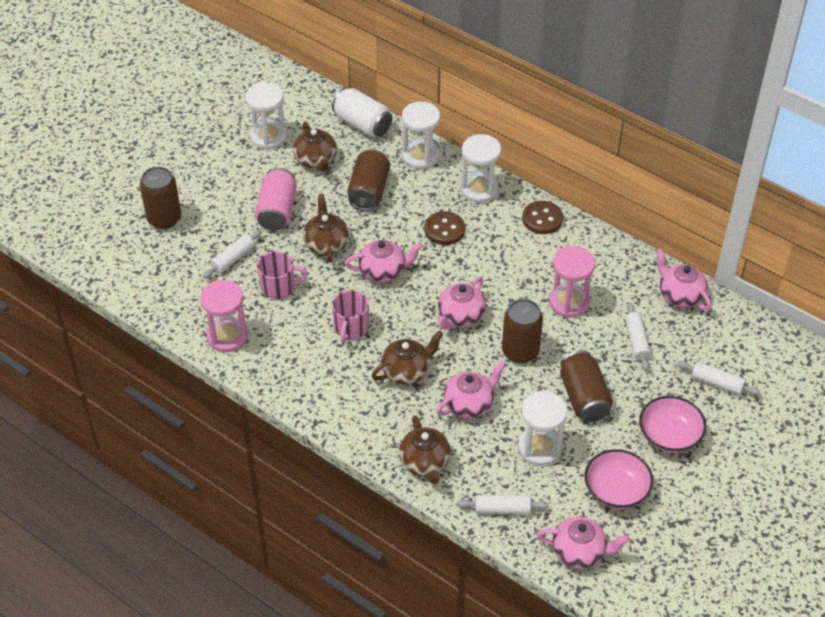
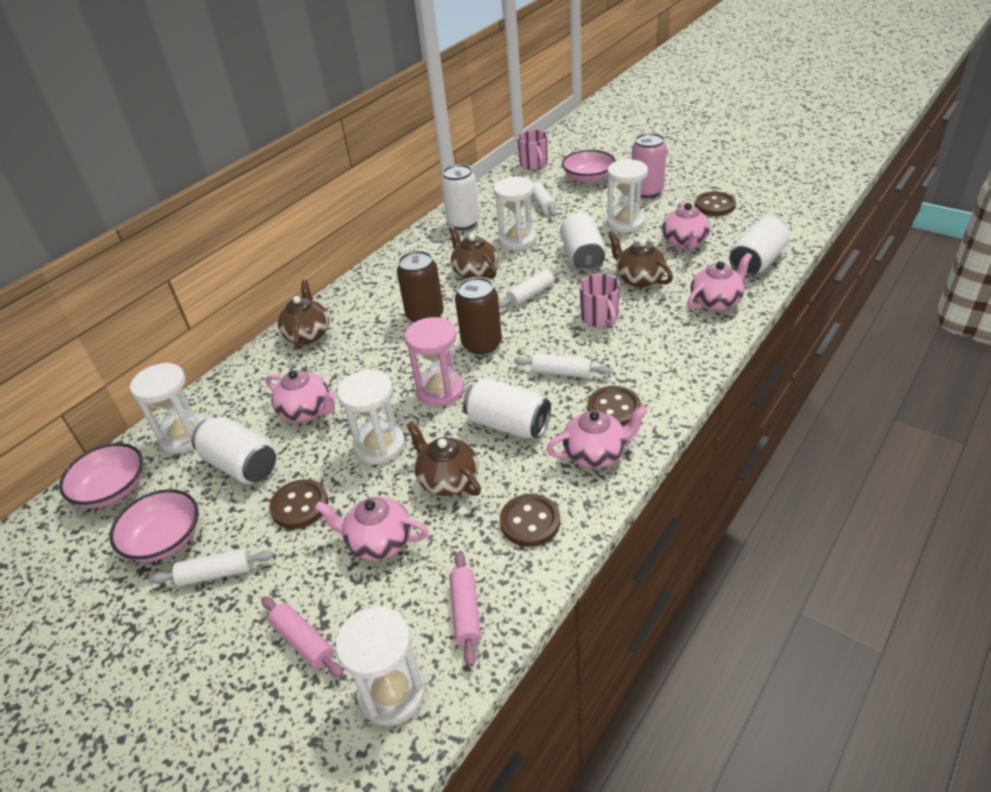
brown button: [425,211,465,245] [522,201,563,234] = 2 -> [269,479,328,529] [500,494,560,547] [587,386,641,426] [695,191,736,216] = 4
brown can: [140,167,181,229] [347,149,390,211] [502,299,543,363] [560,350,613,422] = 4 -> [397,251,444,323] [455,277,502,355] = 2
pink bowl: [584,449,653,509] [639,396,706,453] = 2 -> [59,443,143,508] [109,489,199,562] [562,150,616,184] = 3
pink hourglass: [200,280,248,352] [549,246,595,318] = 2 -> [405,317,464,406] = 1
pink rolling pin: none = 0 -> [261,596,343,678] [449,552,481,667] = 2
white can: [332,87,392,137] = 1 -> [192,416,276,484] [441,164,480,230] [463,377,551,439] [560,212,606,272] [729,217,790,276] = 5
white hourglass: [245,82,287,150] [402,102,440,169] [461,134,501,203] [518,391,567,466] = 4 -> [130,363,204,453] [336,607,425,726] [337,370,405,464] [493,176,537,250] [607,159,648,232] = 5

